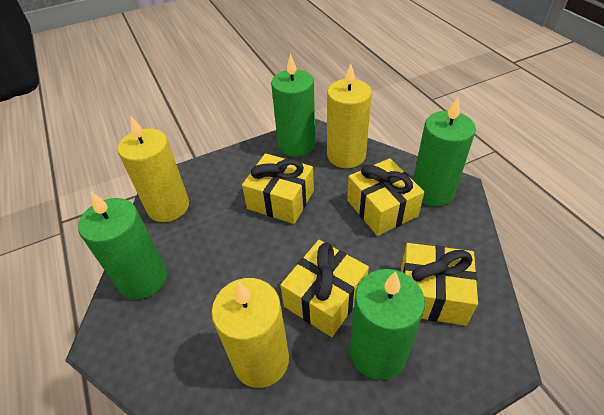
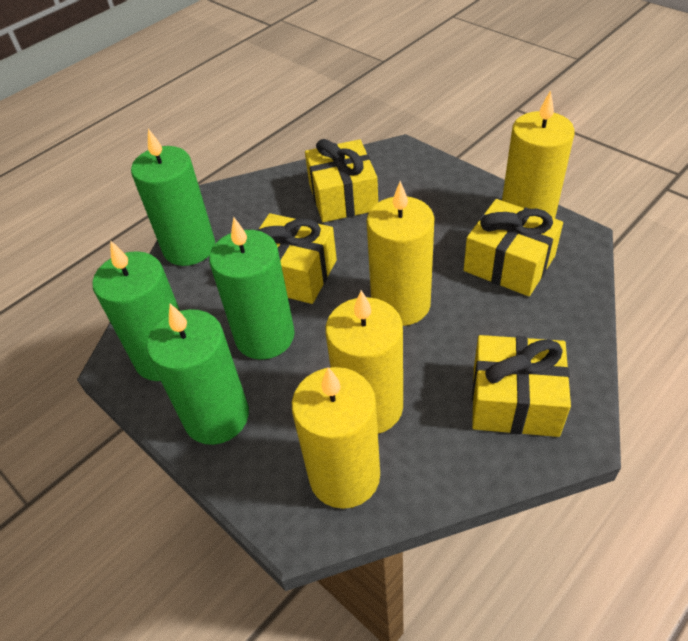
yellow candle: [118,117,189,222] [211,278,289,388] [327,63,372,168] = 3 -> [292,367,380,509] [326,290,403,434] [367,181,434,326] [502,90,575,218] = 4

